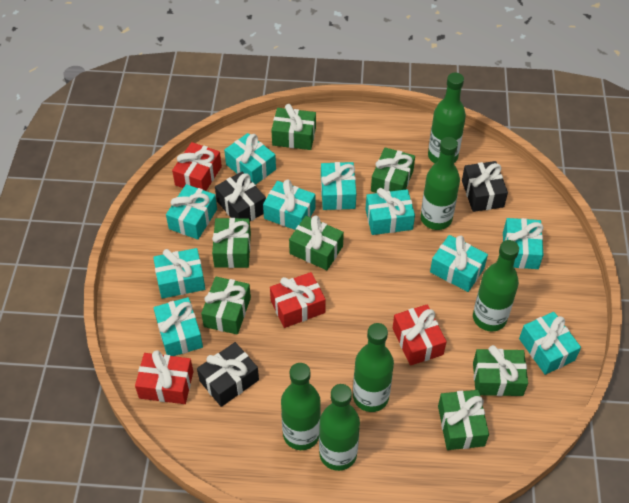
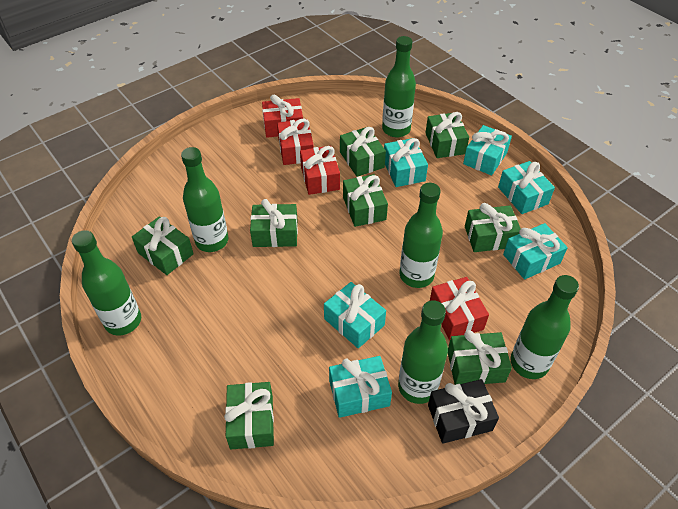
black gift: [197,342,259,407] [215,172,266,221] [462,161,508,212] = 3 -> [428,379,499,444] = 1
green gift: [201,277,251,335] [212,218,251,268] [271,104,316,150] [289,215,344,270] [371,147,415,193] [438,390,489,450] [473,345,528,396] = 7 -> [132,216,194,275] [224,382,274,449] [250,199,298,247] [340,127,386,177] [343,174,388,227] [426,112,469,158] [448,330,512,385] [465,203,521,252] = 8
turquoise gift: [153,248,205,299] [154,297,203,356] [166,184,217,240] [224,133,276,185] [263,179,315,230] [321,162,356,210] [365,188,415,235] [430,235,488,292] [503,218,544,269] [519,312,581,375] = 10 -> [324,282,386,348] [329,356,392,418] [384,138,428,187] [463,125,512,176] [498,161,555,214] [503,223,568,280] = 6

